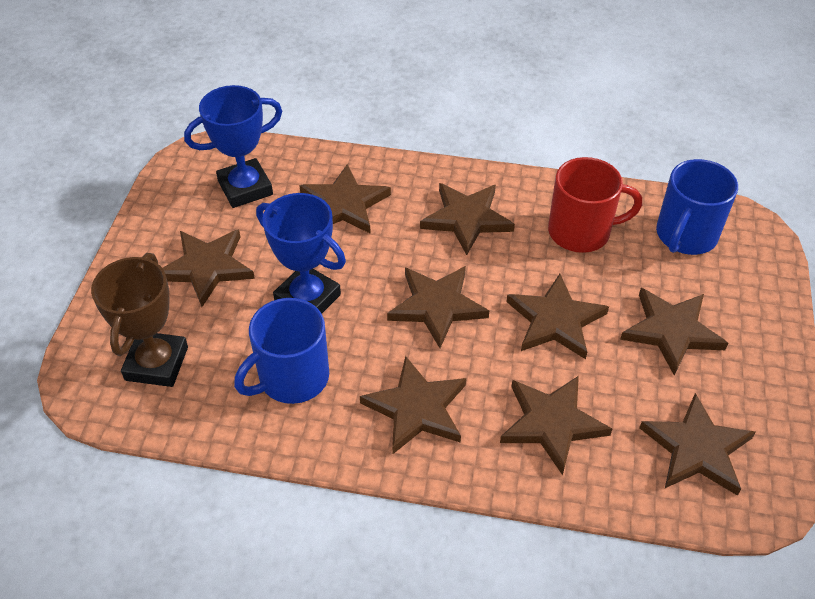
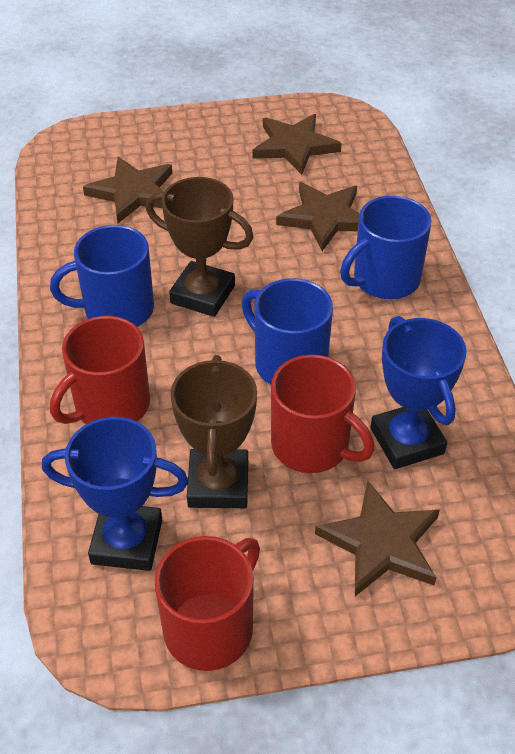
blue mug: [234,298,329,404] [656,159,738,255] = 2 -> [50,225,154,327] [241,278,333,384] [340,196,432,299] = 3
brown star: [163,229,255,307] [299,164,391,234] [360,356,466,455] [387,266,489,348] [420,183,515,255] [500,376,612,475] [506,274,609,359] [620,288,728,375] [639,393,755,496] = 9 -> [83,157,172,223] [252,114,342,175] [276,182,360,251] [315,481,440,596] = 4
brown trophy: [91,253,188,387] = 1 -> [146,177,254,317] [171,355,257,508] = 2
red mug: [548,157,642,253] = 1 -> [50,316,150,424] [154,536,260,671] [271,355,374,473] = 3

